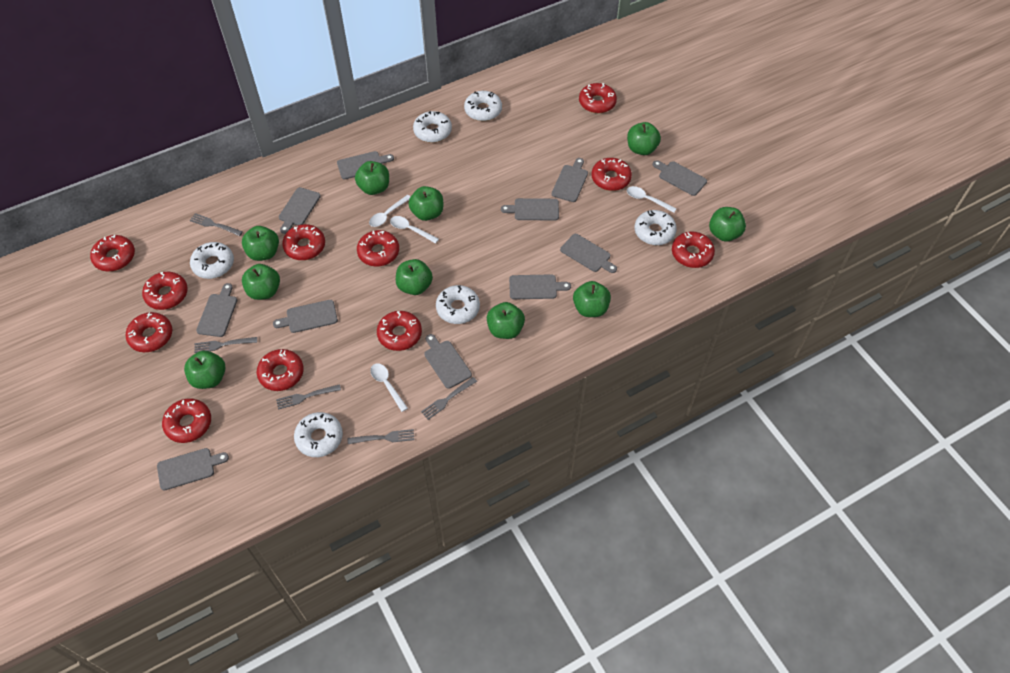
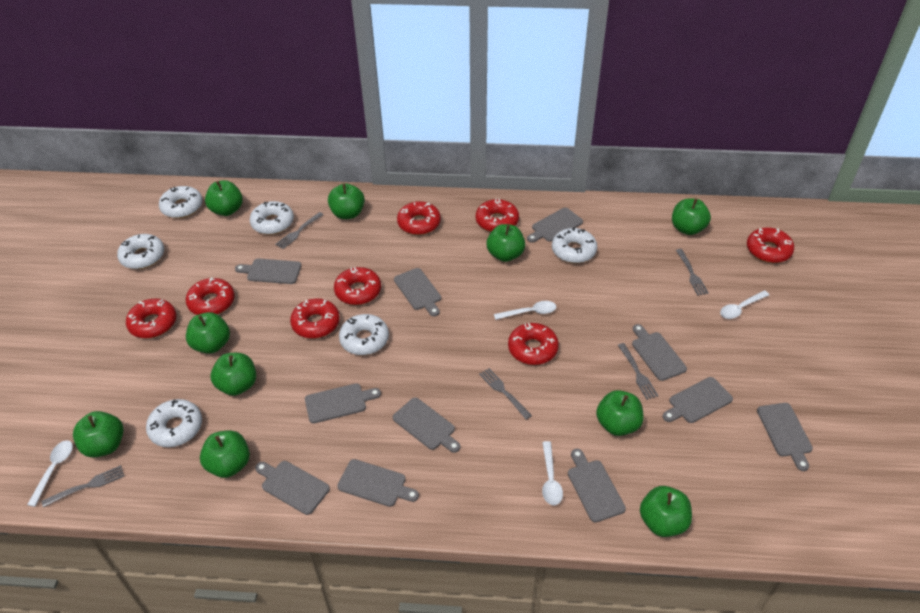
red donut: [90,235,135,271] [126,312,172,352] [142,272,188,310] [162,399,211,443] [257,349,304,391] [282,224,325,260] [357,230,399,267] [377,311,422,351] [579,83,617,113] [591,158,632,191] [672,232,715,268] = 11 -> [126,298,177,338] [186,278,235,315] [290,299,340,339] [334,267,381,305] [397,201,441,235] [476,199,519,232] [508,323,559,365] [747,227,794,263] = 8

